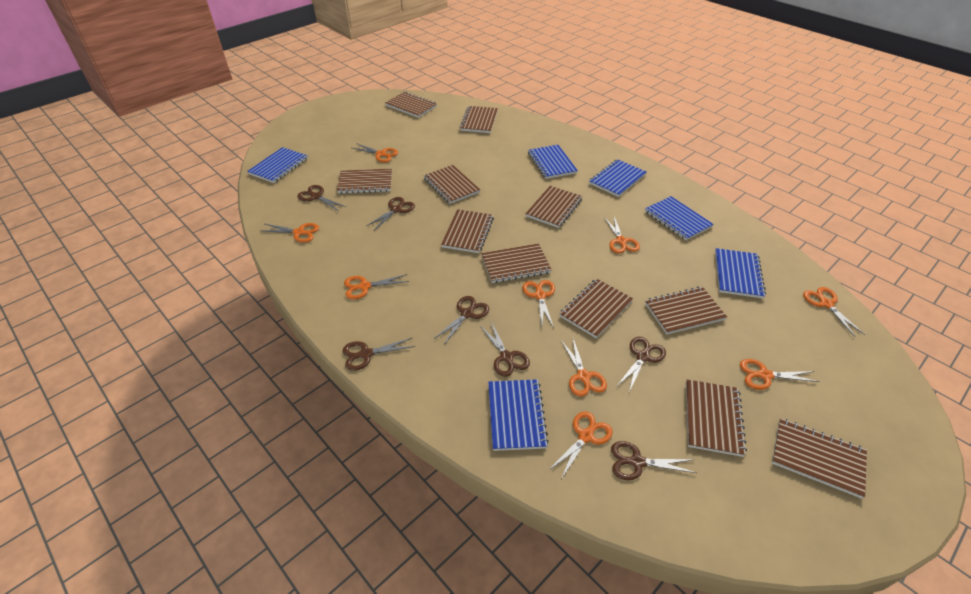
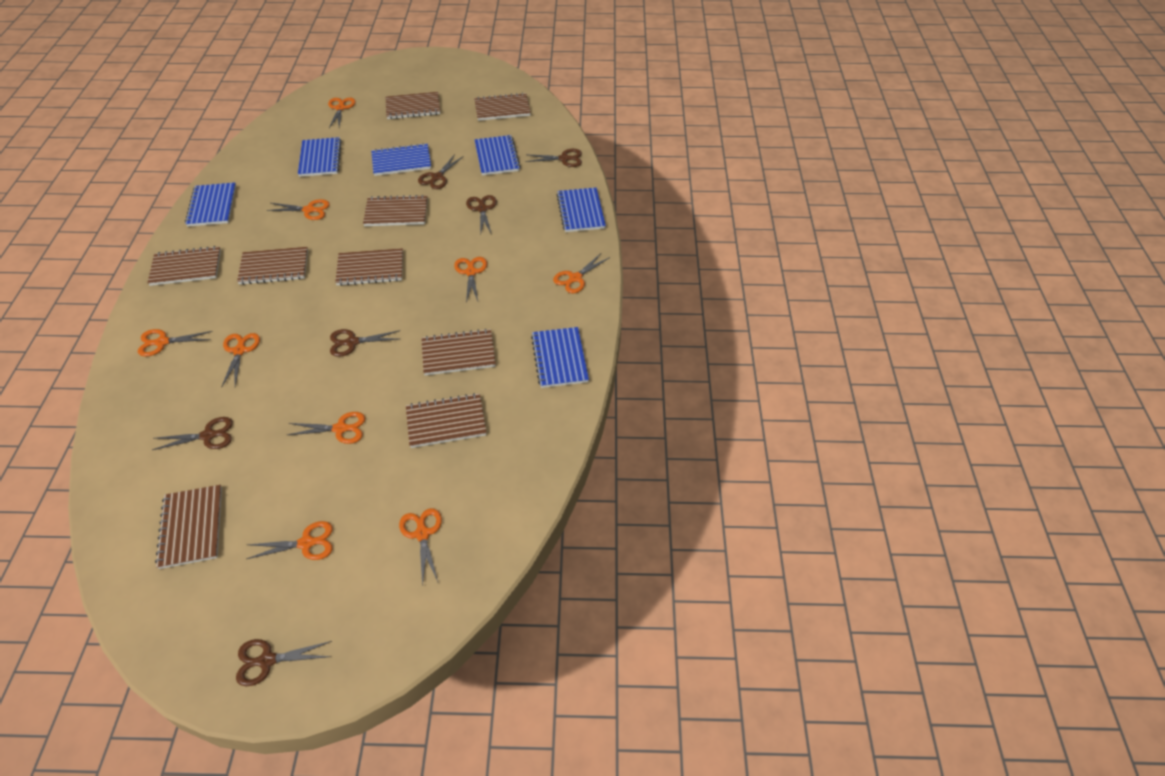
brown notebook: [337,169,392,194] [385,92,437,118] [423,165,480,204] [441,209,494,253] [460,106,498,133] [481,243,552,283] [525,186,582,228] [559,279,633,338] [645,287,727,334] [686,379,747,457] [772,418,867,499] = 11 -> [148,246,221,286] [155,485,222,569] [237,247,308,285] [335,248,403,286] [363,195,428,226] [386,92,440,119] [406,393,487,448] [421,329,496,375] [474,93,531,121] = 9
brown scissors: [298,185,346,211] [343,338,415,371] [367,197,415,230] [434,296,489,344] [480,322,530,377] [611,441,697,480] [617,337,666,392] = 7 -> [152,417,233,450] [236,639,332,686] [330,329,400,357] [418,154,464,189] [466,195,497,236] [525,149,582,167] = 6

